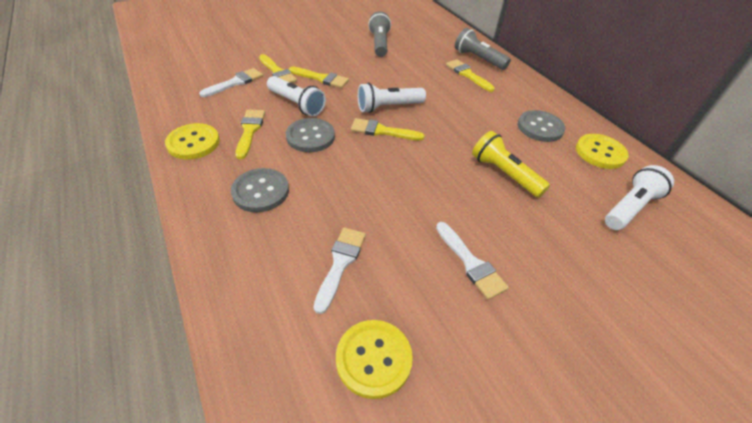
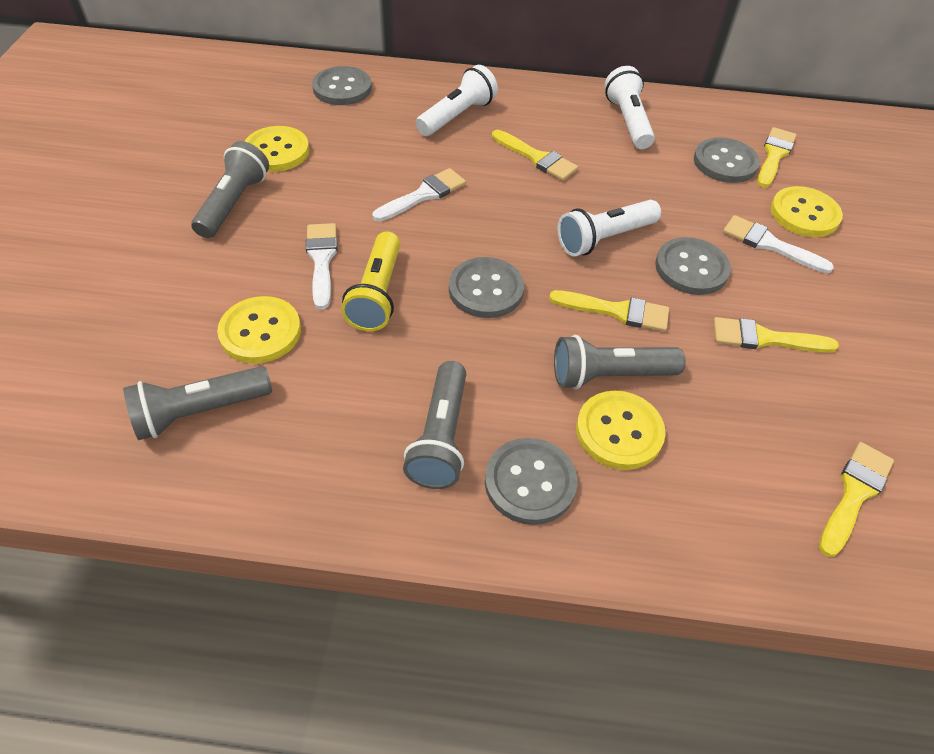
grey button: [231,168,289,212] [286,118,335,152] [518,110,565,142] = 3 -> [312,66,372,105] [449,257,524,318] [485,438,577,525] [655,237,731,295] [694,137,760,183] = 5
grey flashlight: [368,11,391,57] [455,28,511,70] = 2 -> [123,366,272,440] [191,141,269,238] [403,361,466,489] [554,335,686,390] = 4
yellow button: [165,123,220,160] [336,320,413,399] [576,134,629,169] = 3 -> [217,296,301,364] [244,126,310,172] [576,391,666,470] [770,186,843,237] = 4

